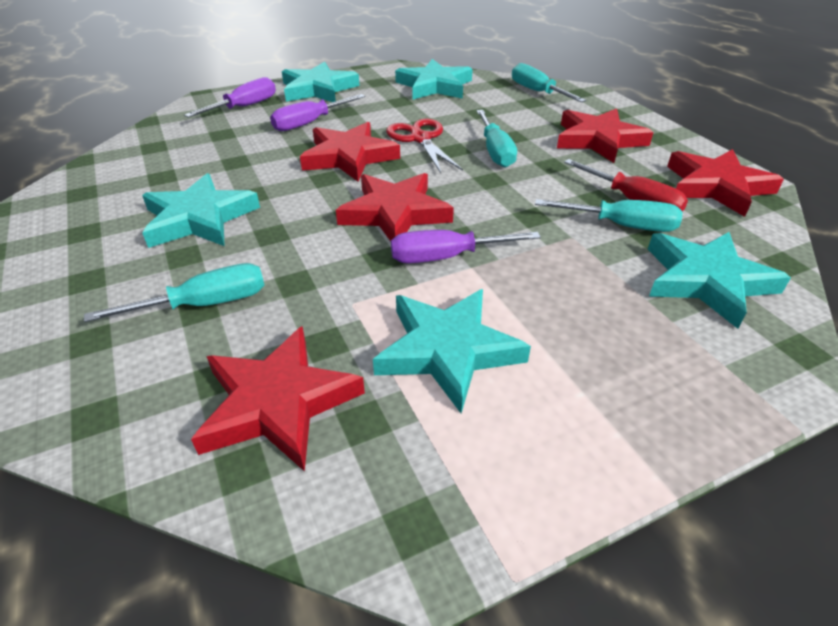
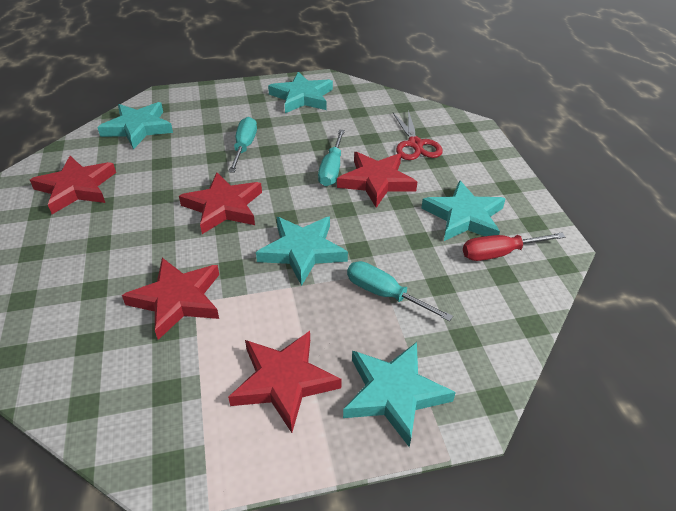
purple screwdriver: [184,77,276,118] [270,94,365,131] [391,230,541,263] = 3 -> none = 0
turquoise screwdriver: [84,263,264,322] [476,110,517,168] [512,63,586,102] [535,199,683,232] = 4 -> [228,117,257,173] [318,129,345,186] [347,261,453,322] = 3

